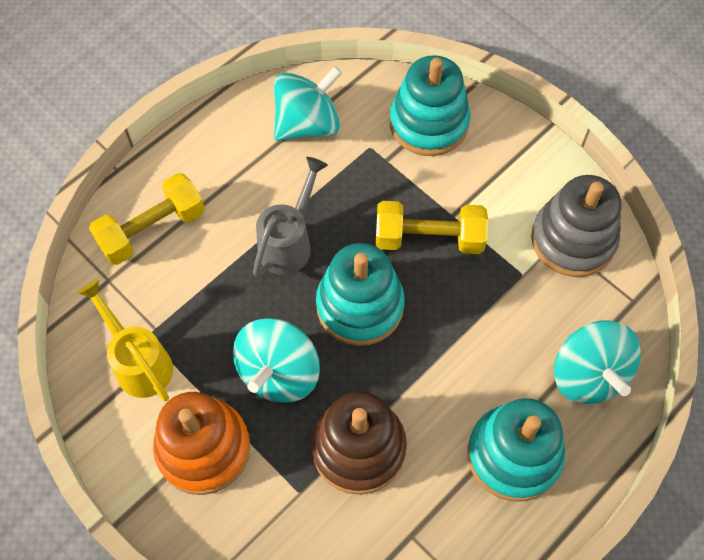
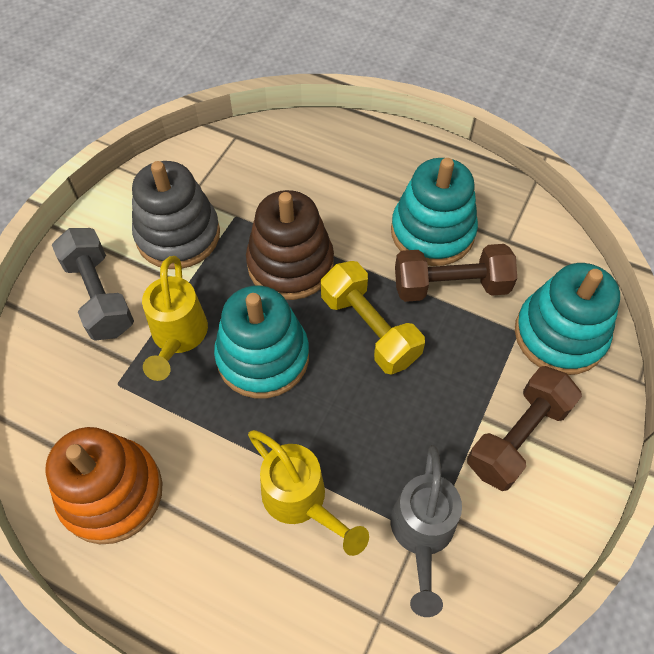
brown dumbbell: none = 0 -> [395,244,517,302] [467,366,582,491] = 2
grey dumbbell: none = 0 -> [52,228,134,341] = 1
turquoise spinning top: [233,318,320,403] [274,66,342,141] [554,320,641,404] = 3 -> none = 0
yellow dumbbell: [89,173,205,265] [376,201,488,254] = 2 -> [321,261,425,375] = 1
yellow watering can: [77,279,173,401] = 1 -> [142,256,208,381] [248,430,369,556] = 2

